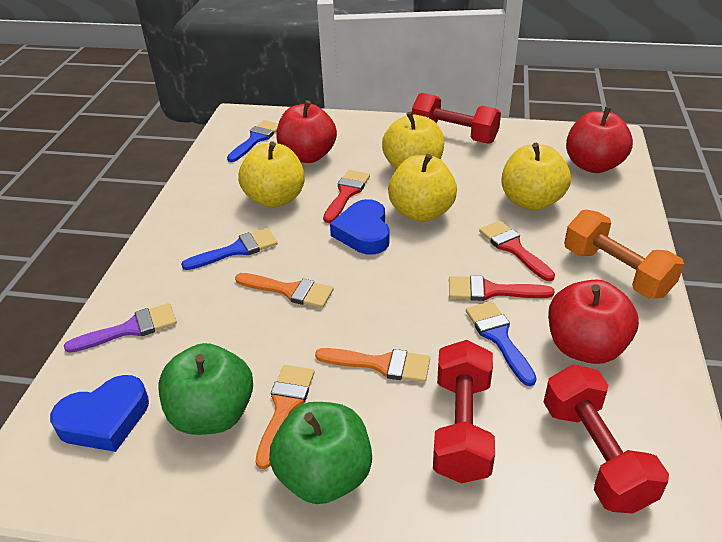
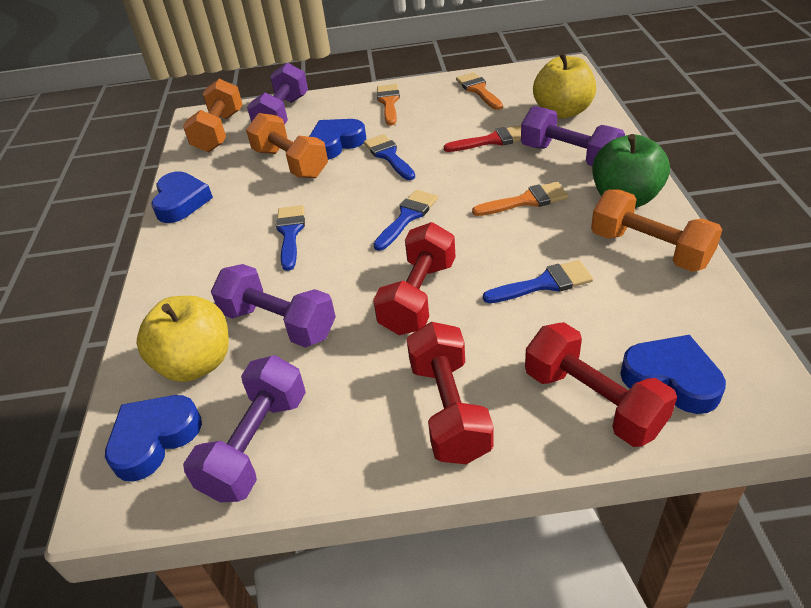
blue brush: [181,228,278,270] [227,120,279,162] [466,301,537,386] = 3 -> [276,205,305,271] [364,134,415,180] [373,190,438,251] [483,260,593,303] = 4
blue heart: [50,375,149,452] [330,199,390,255] = 2 -> [105,395,202,482] [151,171,213,223] [309,119,366,160] [620,335,726,414] = 4
green apple: [159,343,253,435] [269,402,372,504] = 2 -> [592,134,670,208] = 1
orange dumbbell: [564,210,684,298] = 1 -> [183,79,242,152] [246,113,328,178] [591,189,722,272] = 3
purple brush: [64,303,177,353] = 1 -> none = 0
purple dumbbell: none = 0 -> [183,355,306,502] [211,264,336,348] [247,63,308,125] [521,106,625,166] = 4
red apple: [276,100,337,163] [548,279,639,364] [566,107,633,173] = 3 -> none = 0
red brush: [323,170,370,223] [449,275,555,301] [479,221,555,281] = 3 -> [444,125,521,152] = 1
yellow apple: [238,141,305,208] [382,111,444,170] [388,154,457,222] [501,143,571,211] = 4 -> [137,296,229,382] [533,52,596,119] = 2

